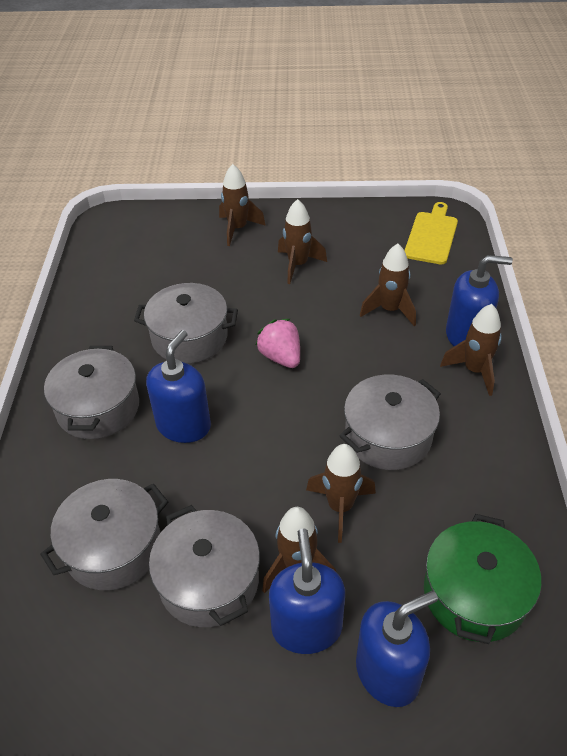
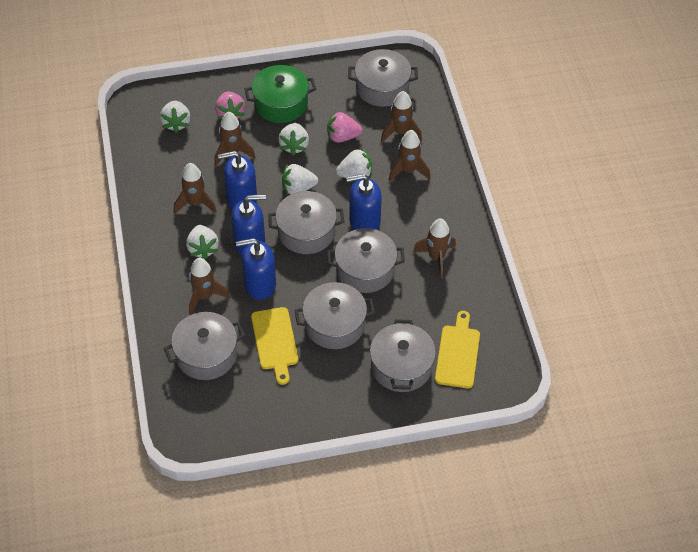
grey pot: [40,479,168,590] [44,346,139,439] [134,283,238,364] [149,505,260,627] [340,375,441,470] = 5 -> [164,312,245,380] [268,191,344,254] [294,282,375,349] [327,228,405,293] [348,49,418,107] [370,319,436,392] = 6
pink strawberry: [256,319,300,368] = 1 -> [215,92,245,119] [327,111,363,143] = 2
white strawberry: none = 0 -> [160,101,190,133] [186,225,219,260] [278,123,309,156] [282,164,318,194] [336,148,372,178] = 5
yellow cutting board: [404,202,458,264] = 1 -> [251,307,298,385] [435,311,480,388] = 2

